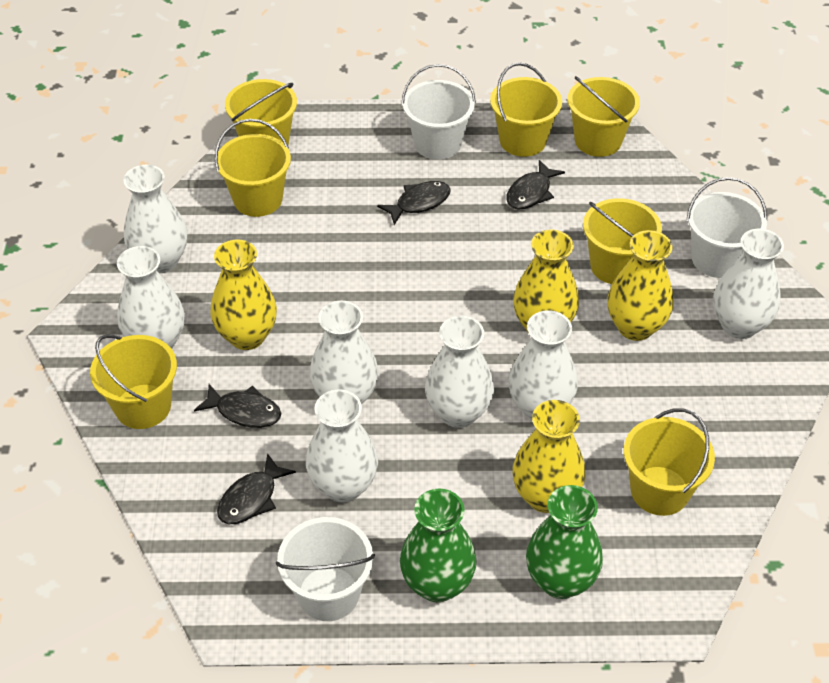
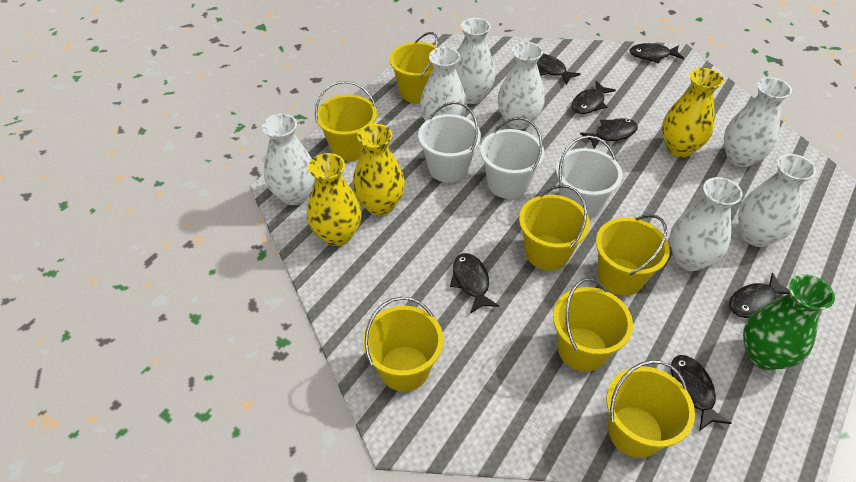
black fish: [194,384,281,428] [217,453,296,524] [377,181,451,225] [506,160,565,210] = 4 -> [450,253,499,314] [537,54,581,85] [572,81,616,114] [580,118,638,149] [630,43,684,63] [671,355,732,431] [729,272,790,318] = 7
green vase: [400,489,477,602] [526,485,603,599] = 2 -> [743,274,835,370] = 1
yellow vase: [210,240,277,350] [513,230,579,333] [513,400,585,513] [607,230,674,341] = 4 -> [307,153,362,246] [352,124,405,216] [662,68,723,157] = 3

